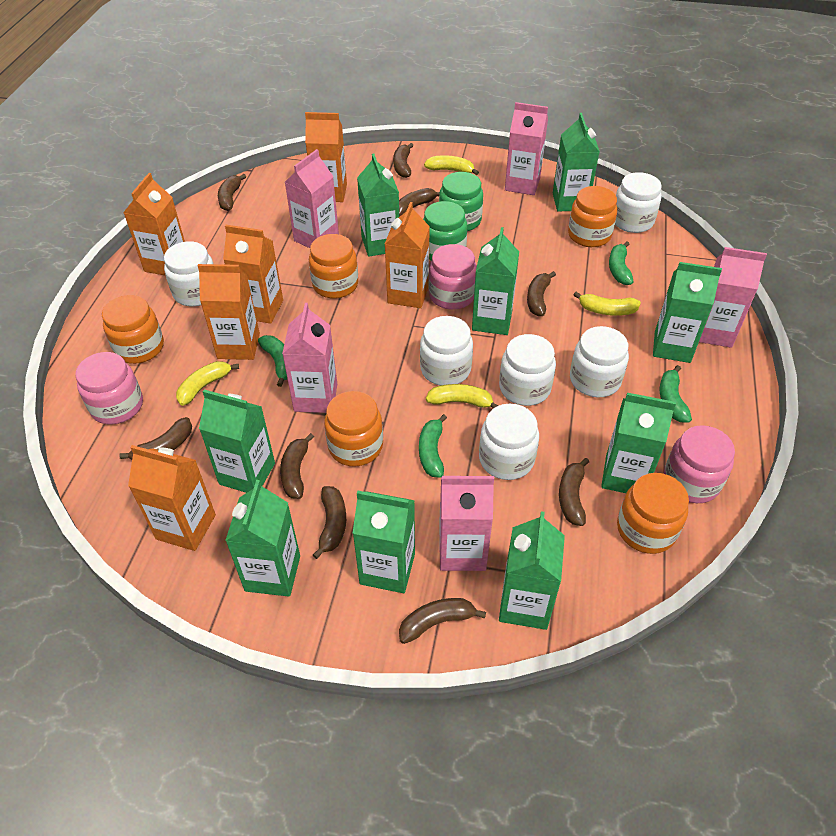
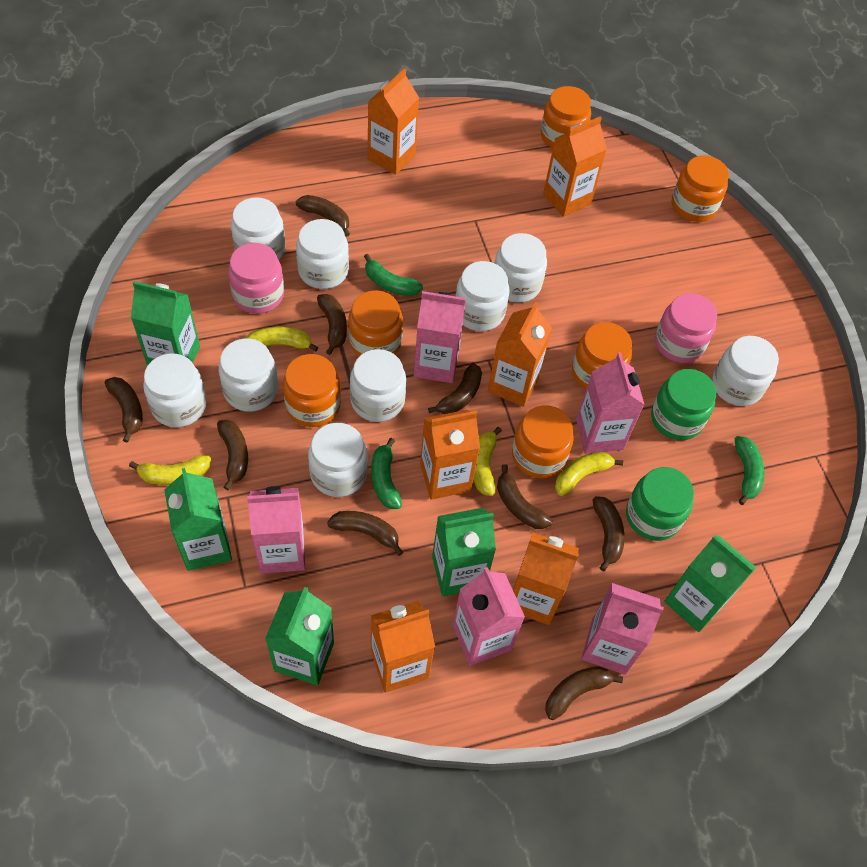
green banana: [258,335,287,387] [419,414,447,478] [609,242,633,285] [660,365,692,422] = 4 -> [364,254,423,296] [371,438,402,509] [735,436,764,505] = 3
green carton: [199,390,275,493] [225,480,300,597] [353,491,415,593] [357,153,399,257] [472,227,519,335] [499,511,565,630] [553,113,600,212] [601,393,676,493] [653,262,722,363] = 9 -> [131,281,200,366] [164,468,232,571] [265,587,334,685] [432,508,496,596] [664,535,757,632] = 5
orange jar: [102,295,164,364] [309,234,358,299] [324,391,383,467] [568,186,617,247] [617,473,689,554] = 5 -> [283,354,341,427] [348,290,403,357] [512,405,574,478] [541,86,591,148] [572,322,632,389] [672,155,729,222] = 6
pink jar: [75,352,143,425] [428,244,477,310] [664,425,735,503] = 3 -> [228,243,284,314] [655,293,717,363] = 2
white jar: [164,241,213,307] [420,316,473,386] [479,404,539,480] [499,334,556,406] [570,326,629,397] [615,172,662,233] = 6 -> [143,354,207,427] [218,338,278,412] [231,197,285,260] [296,219,349,289] [308,423,368,497] [350,349,406,422] [455,261,510,331] [494,233,547,303] [712,336,779,406] = 9

